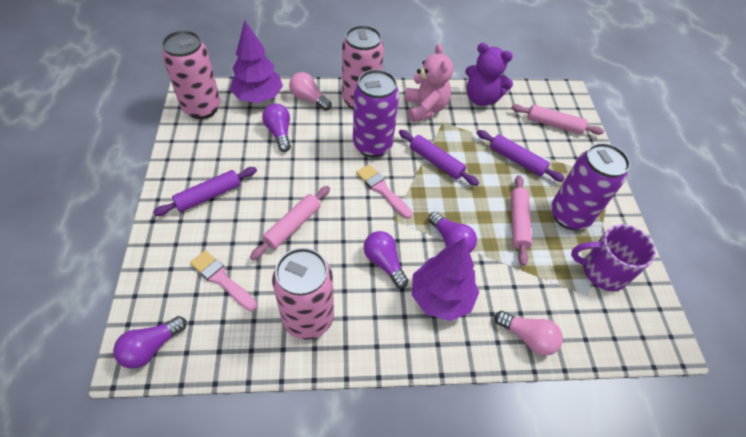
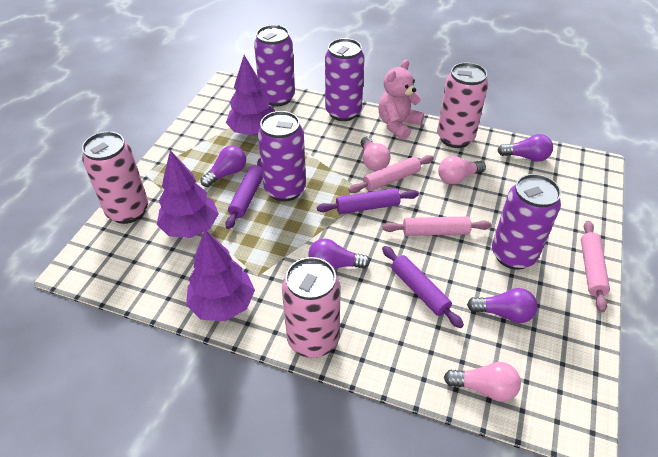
pink brush: [190,250,257,311] [356,164,412,219] = 2 -> none = 0
pink light bulb: [289,72,332,111] [495,311,563,356] = 2 -> [361,137,390,171] [438,156,486,185] [444,362,521,402] = 3
purple can: [353,69,399,157] [551,143,630,230] = 2 -> [254,25,295,106] [258,111,306,201] [325,38,365,121] [492,174,561,270] = 4
purple mug: [571,224,656,291] = 1 -> none = 0
purple teddy bear: [465,43,513,106] = 1 -> none = 0
purple tree: [230,20,283,103] [412,238,479,321] = 2 -> [157,150,219,238] [186,229,255,321] [226,55,275,135] = 3

